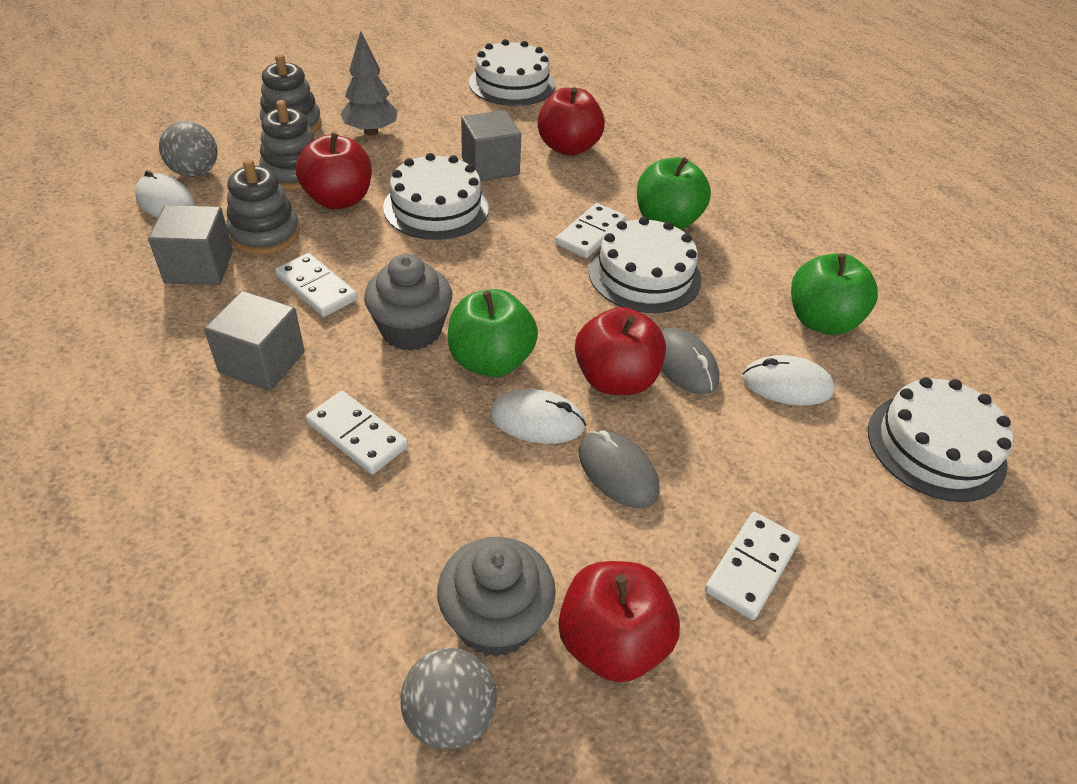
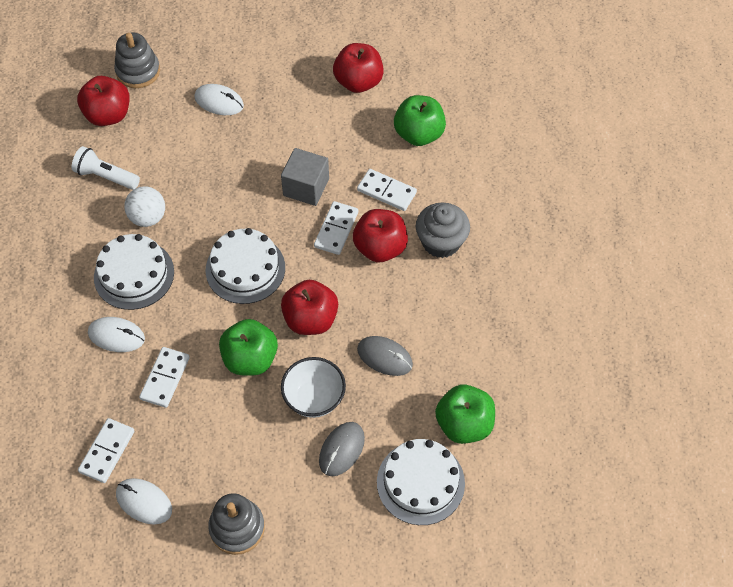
grey ball: [159,121,217,177] [400,648,497,750] = 2 -> none = 0
grey cube: [148,205,233,285] [204,291,305,391] [461,110,521,181] = 3 -> [281,148,329,206] = 1
grey cupcake: [364,254,452,351] [437,537,556,657] = 2 -> [416,203,470,258] = 1
grey stacking toy: [226,159,300,255] [259,100,315,190] [260,54,322,133] = 3 -> [114,33,160,88] [208,493,265,555] = 2
grey tree: [341,31,397,136] = 1 -> none = 0
white ball: none = 0 -> [124,186,165,227] = 1
white bowl: none = 0 -> [281,357,346,418] = 1
white cake: [383,153,489,240] [469,39,555,106] [589,217,701,313] [868,377,1013,502] = 4 -> [94,234,174,310] [206,228,285,304] [377,439,465,525] = 3
white flashlight: none = 0 -> [72,146,140,190] = 1

